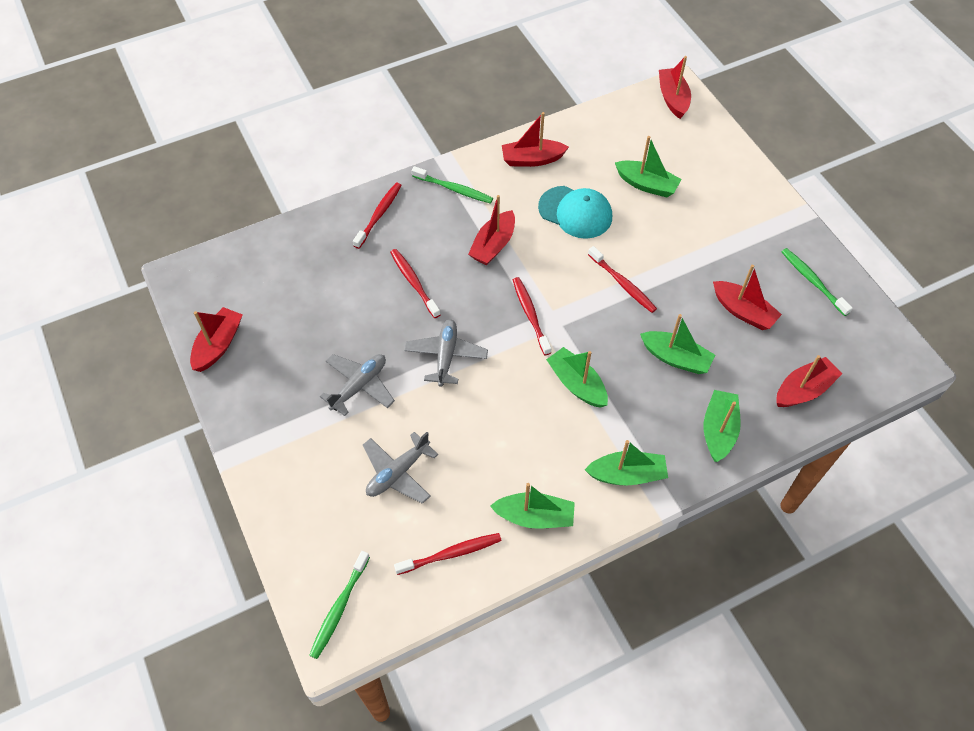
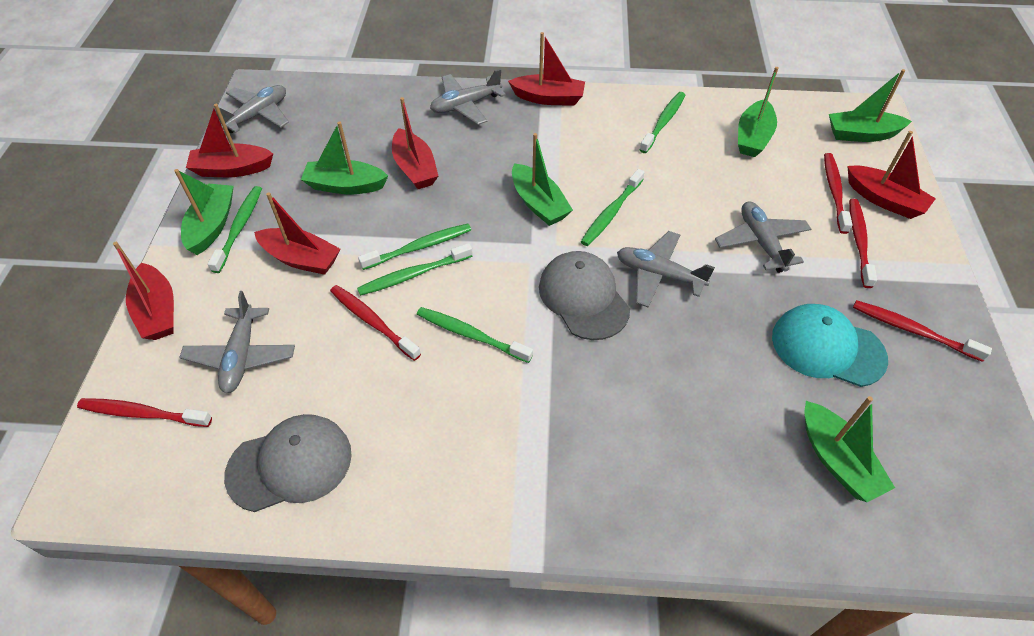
green toothbrush: [309,551,370,659] [411,166,493,204] [782,248,853,316] = 3 -> [208,186,262,273] [357,243,473,296] [358,224,471,270] [417,307,533,363] [581,169,645,246] [639,92,685,153] = 6
grey cap: none = 0 -> [224,414,352,512] [539,251,630,340] = 2
grey plane: [320,354,395,416] [363,432,438,504] [404,319,488,387] = 3 -> [179,291,295,393] [215,85,289,133] [430,69,506,125] [617,231,715,308] [715,201,811,273] = 5

